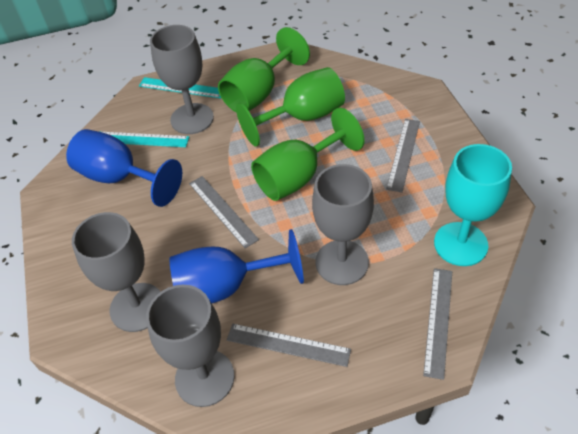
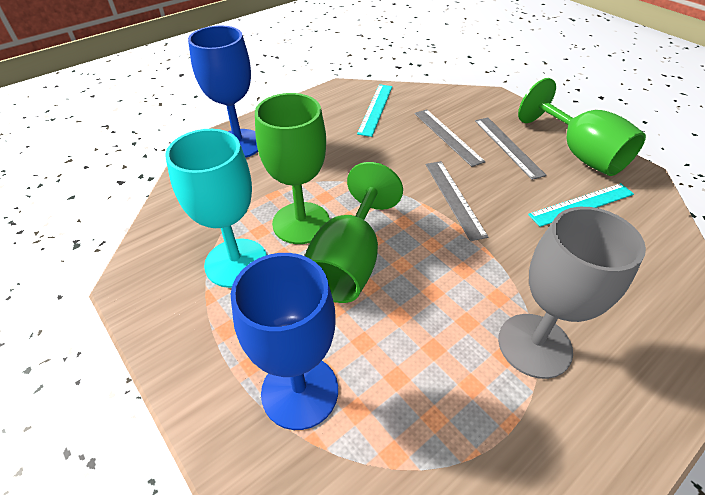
grey goblet: [72,212,161,332] [146,285,234,407] [150,25,214,134] [312,164,374,285] = 4 -> [498,207,646,379] = 1
grey ruler: [189,176,259,248] [227,324,351,367] [386,119,420,193] [423,268,452,380] = 4 -> [414,109,486,167] [426,161,488,241] [475,117,547,180] = 3

